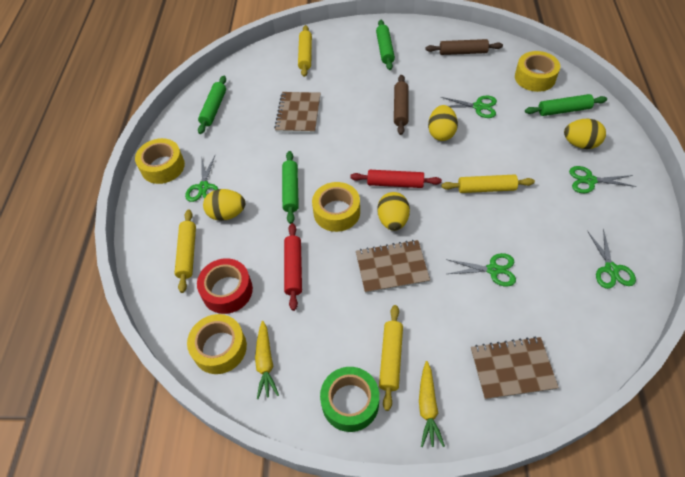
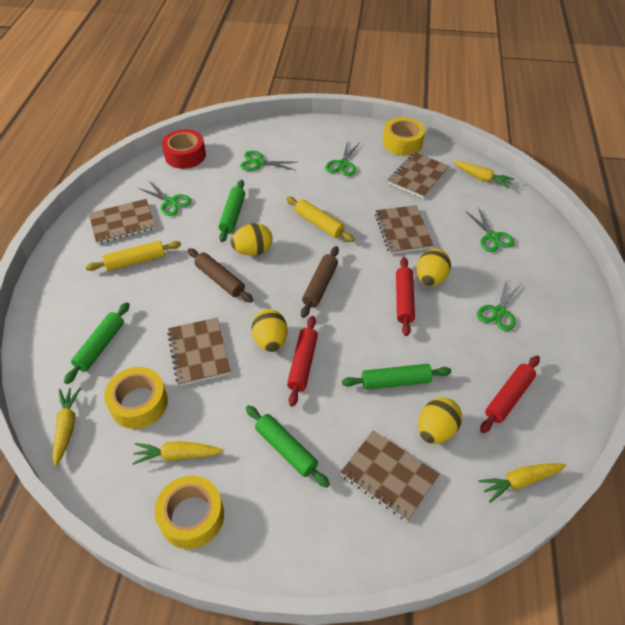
brown notebook: [274,92,321,133] [356,240,430,293] [471,337,559,400] = 3 -> [89,199,156,244] [167,318,231,386] [340,430,440,522] [375,205,434,254] [388,152,449,198] = 5
green tape: [320,367,379,432] = 1 -> none = 0
red rolling pin: [284,223,302,311] [350,170,442,188] = 2 -> [287,316,318,407] [396,257,415,336] [480,355,540,433] = 3
yellow carrot: [255,321,279,399] [419,361,445,447] = 2 -> [53,387,81,466] [132,441,224,465] [454,161,515,188] [479,463,566,503] = 4
yellow rolling pin: [174,209,196,293] [298,25,312,77] [379,305,403,411] [441,174,535,193] = 4 -> [86,241,181,271] [286,197,355,242] = 2
yellow tape: [135,138,185,184] [187,314,247,374] [312,182,360,232] [515,51,560,92] = 4 -> [104,367,168,429] [155,475,224,549] [383,117,425,156] = 3

